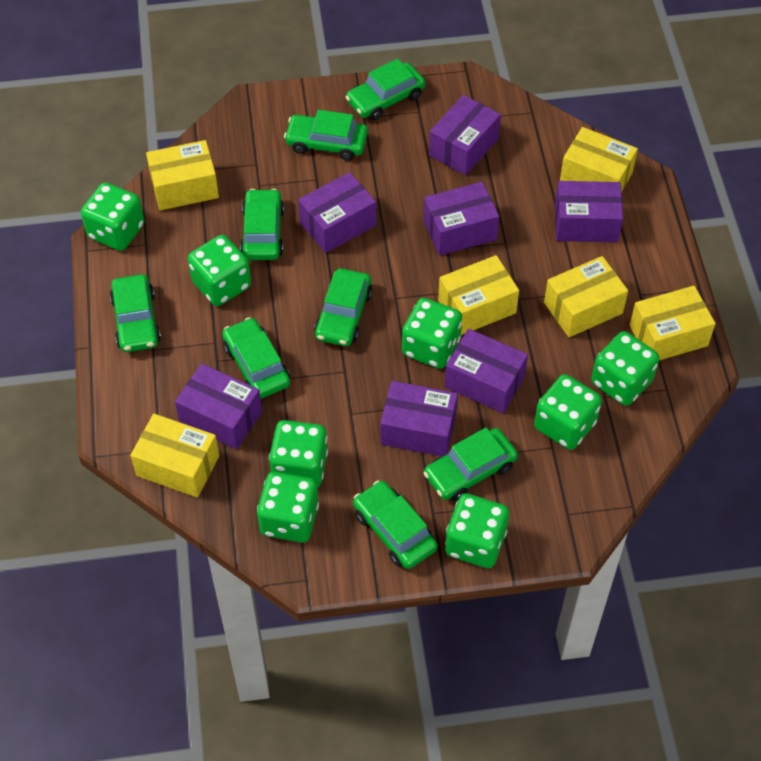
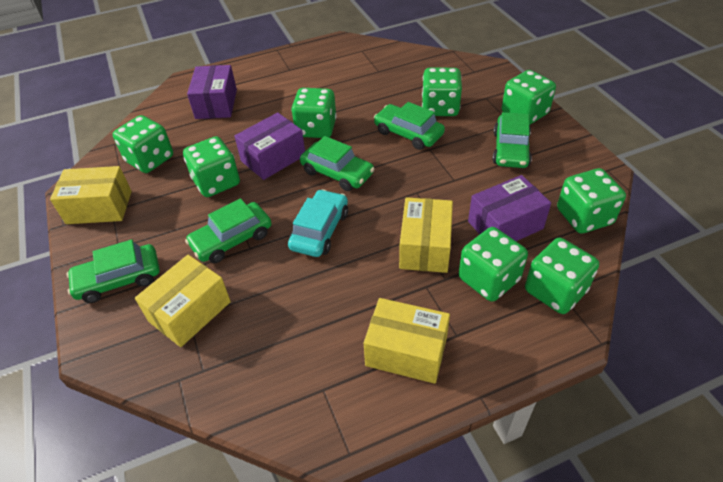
green car: [110,274,161,352] [222,317,290,398] [240,189,285,260] [284,110,368,161] [314,268,373,346] [346,59,425,120] [353,480,438,569] [424,427,518,501] = 8 -> [67,240,160,303] [185,198,271,263] [300,136,374,191] [374,102,445,150] [493,112,532,168] = 5
purple box: [175,364,262,449] [298,172,376,253] [380,381,458,457] [423,182,499,256] [429,95,501,175] [444,329,528,413] [555,181,623,243] = 7 -> [187,65,237,119] [234,112,305,180] [468,175,551,241] = 3
turquoise car: none = 0 -> [288,189,348,257] = 1
yellow box: [130,414,219,498] [146,140,219,210] [438,255,519,335] [544,256,628,337] [560,127,638,192] [630,286,716,360] = 6 -> [50,166,132,224] [135,255,231,347] [364,298,450,384] [399,197,453,273] = 4

